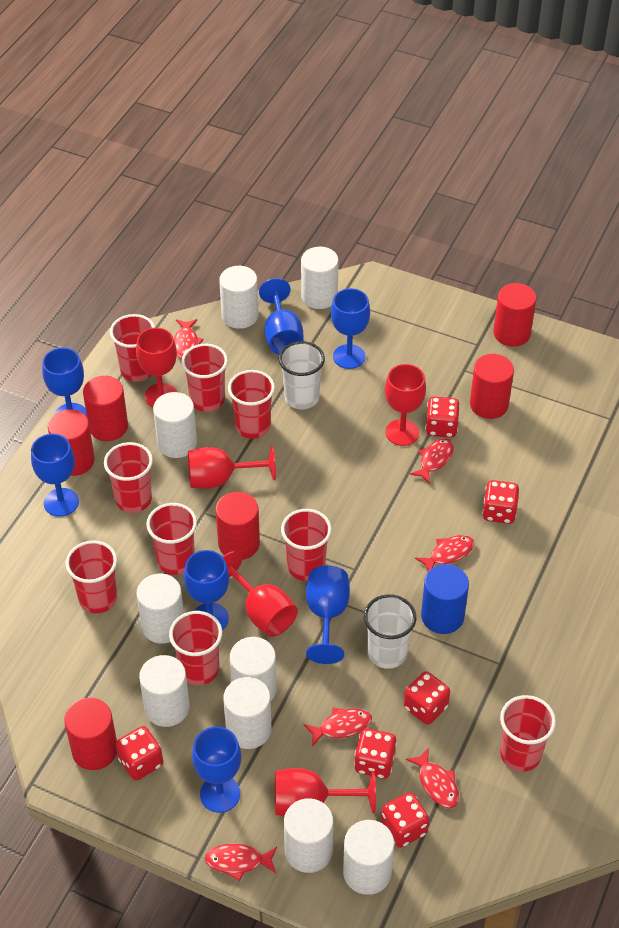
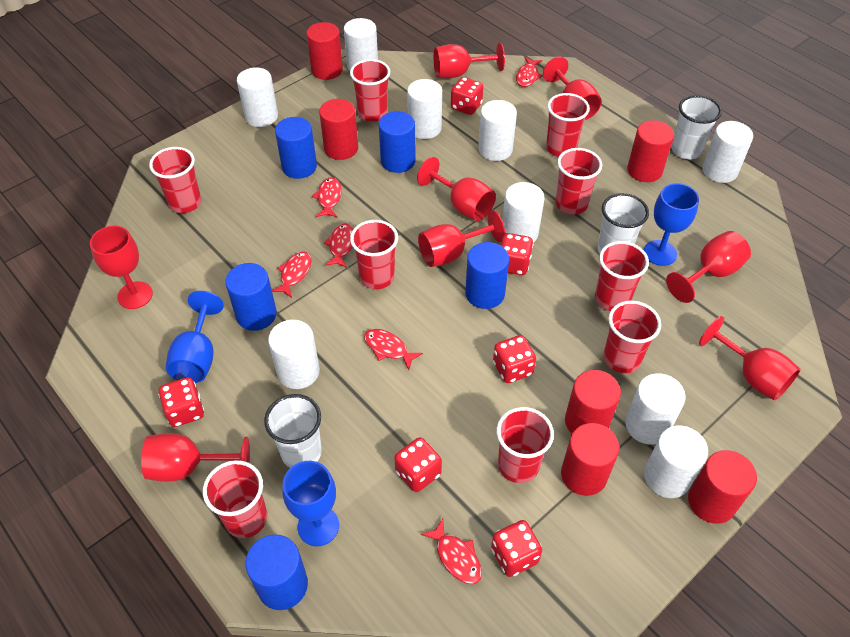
blue cylinder: [421,564,469,634] = 1 -> [225,263,277,331] [245,535,308,610] [275,117,317,179] [379,111,416,173] [465,242,509,309] = 5
blue goblet: [31,434,79,517] [42,348,87,417] [184,550,229,630] [192,727,241,813] [259,278,304,355] [306,565,350,664] [331,288,370,369] = 7 -> [166,291,224,383] [282,461,339,546] [644,183,699,266] = 3
red goblet: [136,328,177,407] [188,446,276,489] [223,551,298,637] [275,768,376,816] [385,364,426,446] = 5 -> [90,226,153,309] [141,433,250,482] [417,157,496,221] [418,210,505,267] [433,42,505,78] [543,57,602,120] [666,231,751,303] [699,316,801,401] = 8
white cup: [279,341,325,409] [364,594,416,669] = 2 -> [264,394,322,468] [597,193,649,253] [671,95,722,159] = 3

